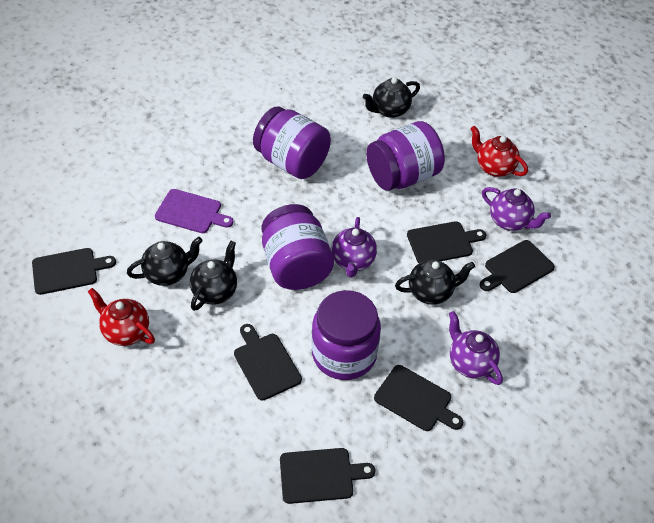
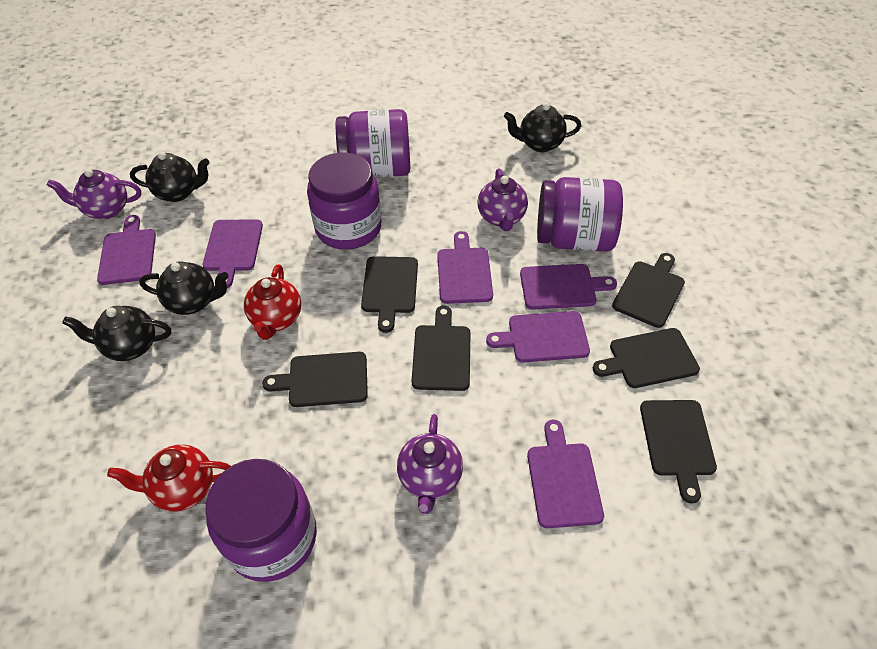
purple cutting board: [155,189,233,233] = 1 -> [97,215,156,285] [203,220,263,288] [437,231,493,304] [486,311,590,363] [520,264,617,310] [527,420,604,528] = 6

